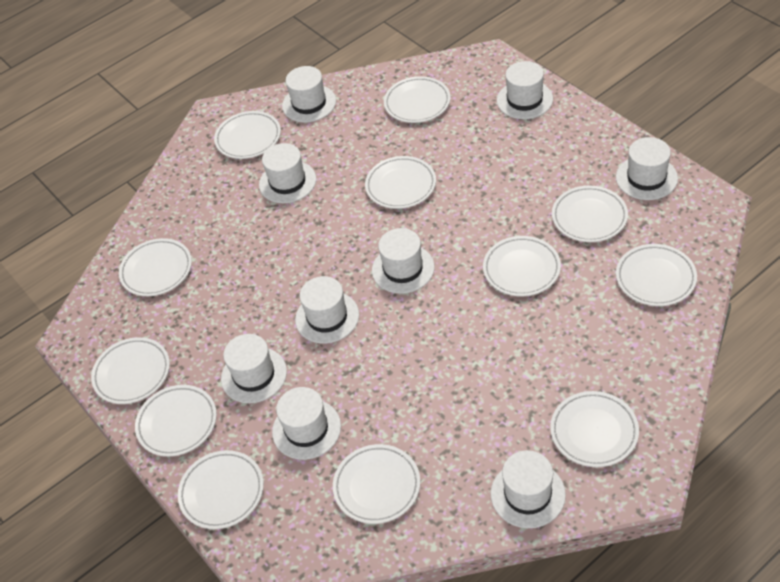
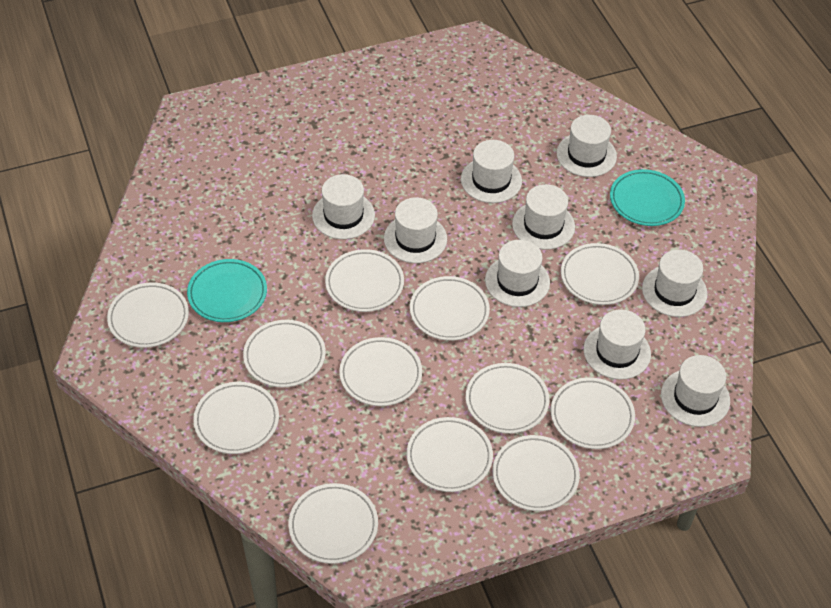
turquoise plate: none = 0 -> [187,259,267,322] [610,169,685,226] = 2

